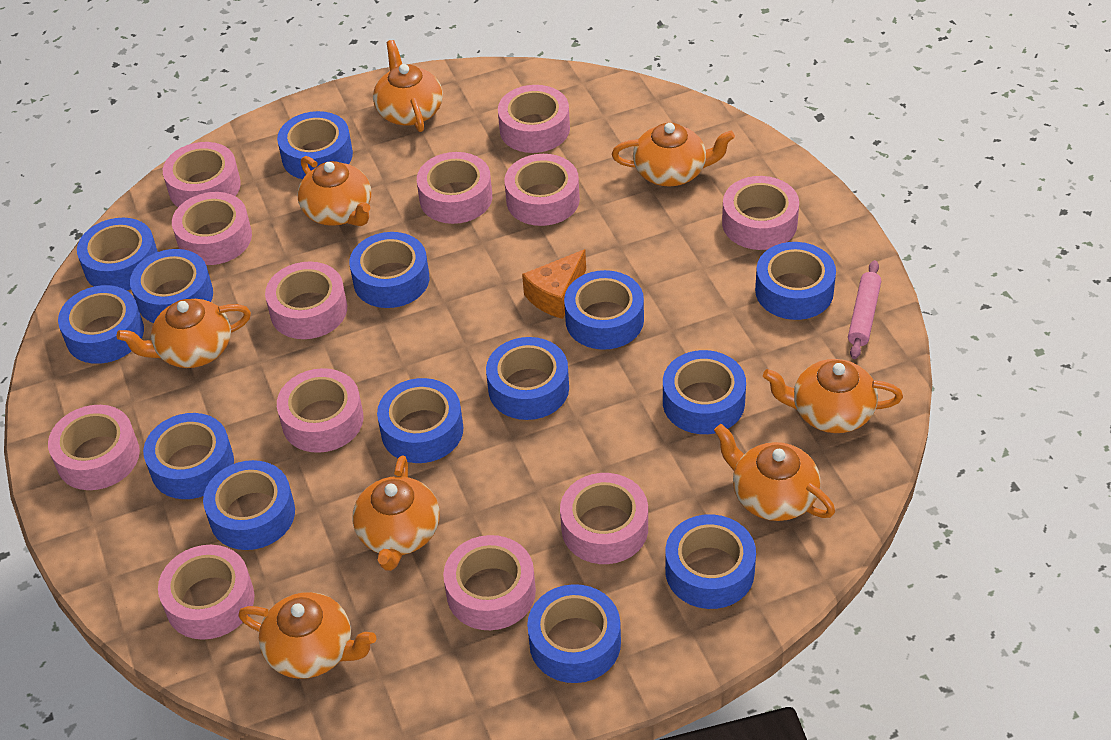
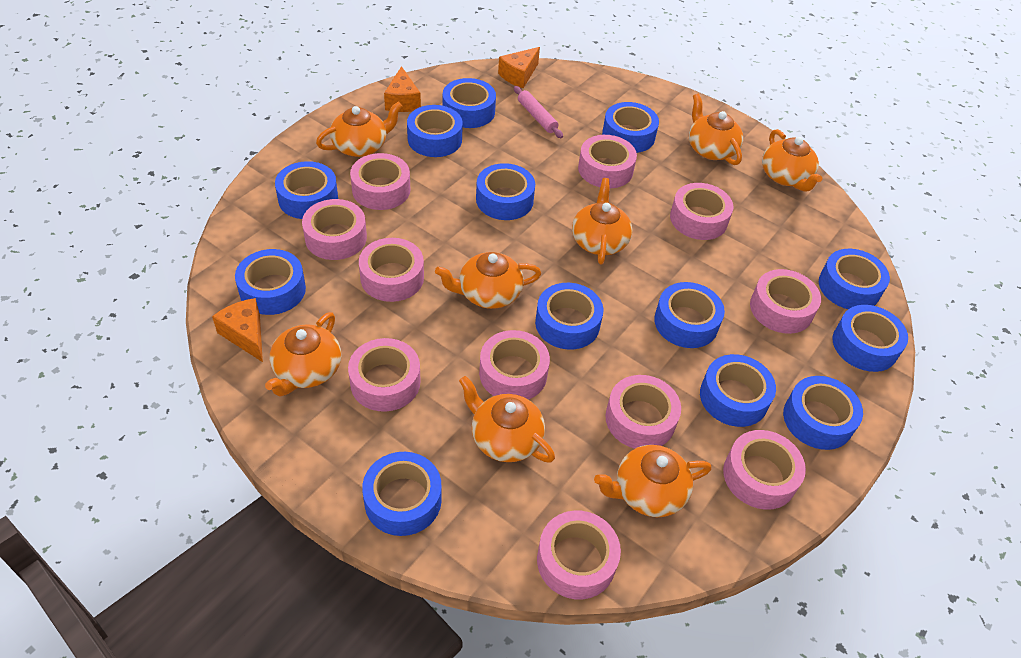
blue tape: [58,285,144,364] [77,218,158,290] [130,249,213,323] [143,413,234,499] [203,460,295,550] [277,111,353,179] [349,232,429,308] [377,378,463,463] [486,337,569,420] [527,584,621,683] [564,270,644,350] [663,350,746,434] [665,514,756,609] [755,242,836,320] = 14 -> [235,249,306,315] [275,161,338,219] [362,452,442,536] [407,105,463,157] [443,78,496,128] [476,163,535,220] [535,283,603,350] [602,102,659,153] [654,282,725,348] [700,354,776,427] [783,376,863,450] [819,249,890,309] [833,305,908,372] = 13
orange cheese: [522,249,586,319] = 1 -> [212,298,263,362] [384,66,421,112] [498,47,540,88] = 3
pink tape: [48,405,140,490] [158,545,255,640] [163,142,241,207] [172,192,252,265] [265,262,347,339] [277,368,363,453] [417,152,492,224] [443,535,536,630] [498,85,570,153] [504,154,580,226] [560,473,648,564] [722,176,799,250] = 12 -> [302,199,367,260] [348,338,421,412] [350,153,410,210] [359,238,424,302] [479,330,550,400] [537,510,621,599] [578,135,637,188] [605,375,681,449] [670,183,733,240] [723,430,806,510] [750,269,821,334] = 11

